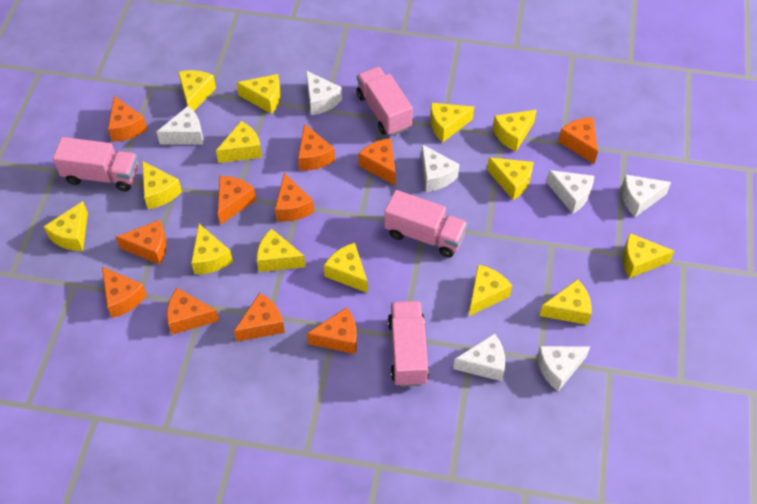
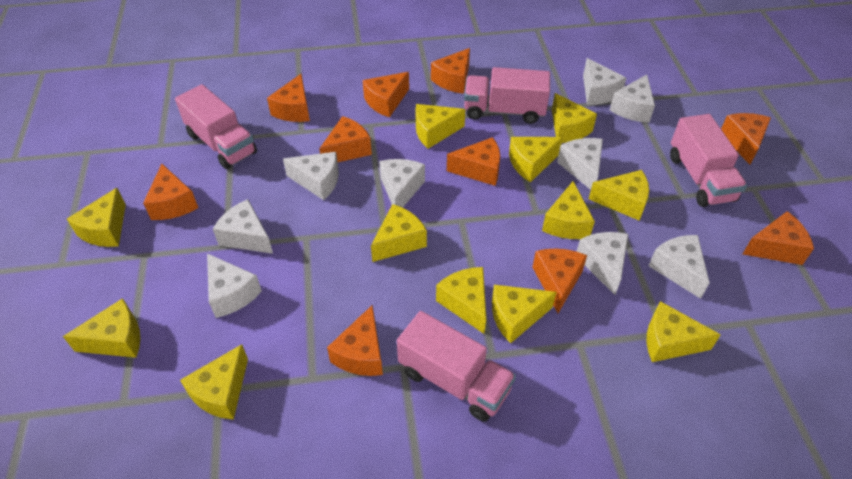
orange cheese: [102,267,147,318] [108,96,148,142] [116,220,167,265] [167,288,219,335] [218,176,256,225] [234,293,285,342] [275,173,314,222] [298,123,335,171] [307,307,357,354] [358,138,396,185] [558,117,598,164] = 11 -> [143,164,198,220] [267,74,310,122] [319,116,372,162] [327,305,383,376] [363,72,409,118] [431,48,470,94] [447,137,500,186] [532,249,587,313] [721,113,771,165] [743,211,814,265] = 10
white cheese: [156,106,203,145] [306,71,342,115] [421,144,459,192] [453,333,505,381] [537,346,590,391] [546,170,594,214] [621,175,671,217] = 7 -> [207,253,262,318] [213,199,273,254] [283,152,339,200] [379,159,425,208] [557,138,603,190] [577,232,628,295] [583,58,626,105] [610,75,655,123] [649,235,710,299] = 9
yellow cheese: [43,201,88,251] [142,161,182,209] [178,70,216,111] [191,224,233,274] [216,121,262,163] [236,74,281,114] [257,228,306,272] [324,243,368,293] [430,103,474,142] [469,265,512,316] [487,157,534,200] [493,110,537,152] [539,279,592,325] [623,233,675,278] = 14 -> [63,298,141,358] [67,188,126,247] [180,344,248,420] [371,204,427,262] [416,104,466,149] [436,267,486,334] [492,285,557,343] [509,137,563,182] [542,181,595,239] [552,93,597,143] [589,170,649,221] [647,301,721,362] = 12

